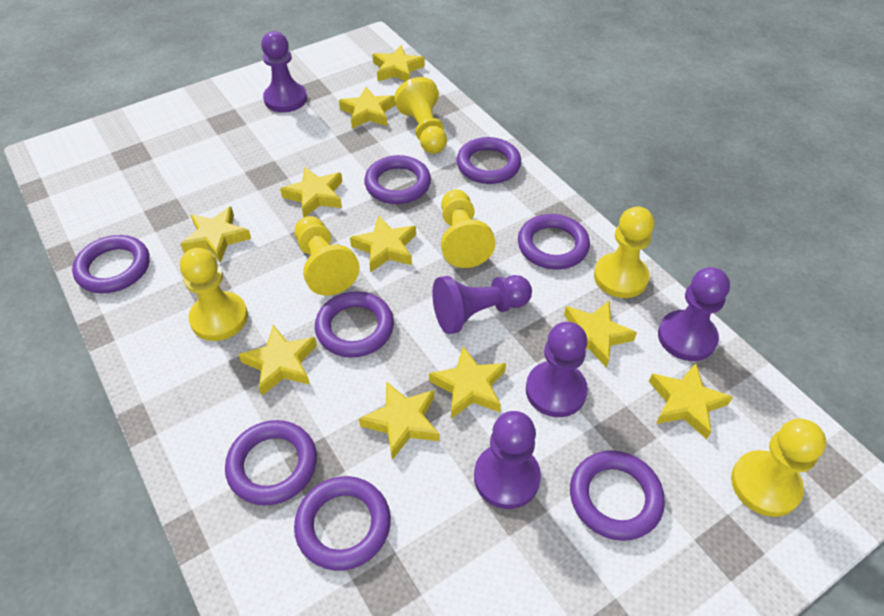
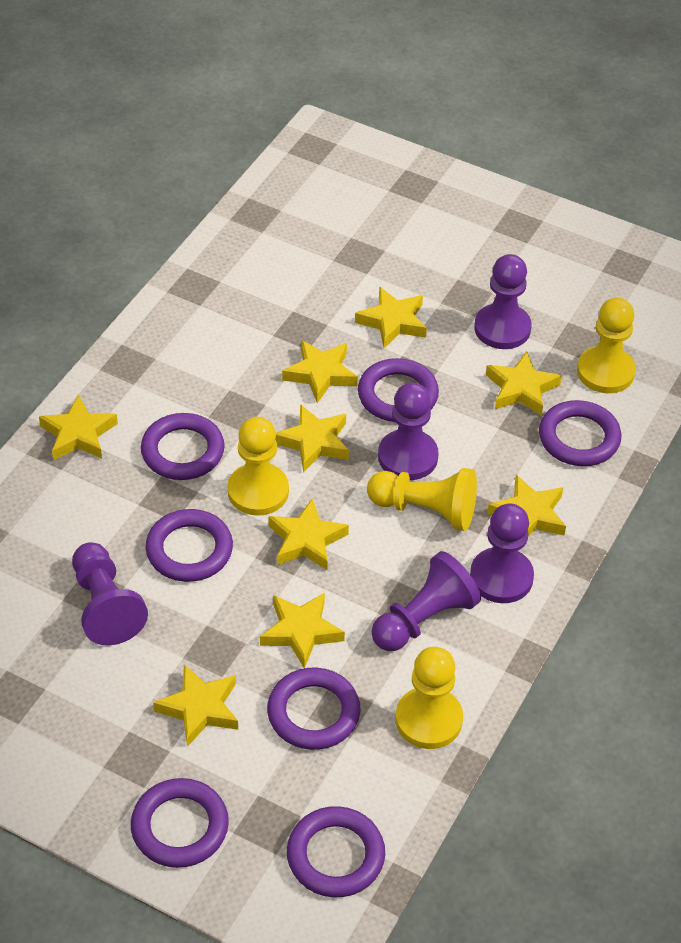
purple ring: [72,235,150,293] [225,420,317,505] [294,476,391,571] [315,291,394,357] [364,155,431,204] [457,137,521,184] [518,214,590,270] [570,450,665,541] = 8 -> [131,778,229,868] [141,413,225,480] [145,509,233,582] [267,668,360,750] [287,806,385,897] [358,358,439,422] [539,400,621,466] = 7
yellow pawn: [180,248,248,341] [295,216,360,296] [394,77,447,154] [441,189,495,268] [594,207,654,298] [731,418,826,517] = 6 -> [228,417,289,516] [367,468,477,531] [395,647,463,749] [577,298,636,393] = 4
yellow star: [180,207,251,263] [238,325,317,396] [280,167,342,217] [339,87,396,129] [350,216,416,273] [359,381,439,460] [373,45,425,81] [429,346,506,419] [564,301,637,368] [649,363,733,439] = 10 -> [39,395,118,460] [153,665,238,747] [260,593,345,668] [268,499,349,570] [275,404,349,472] [282,340,358,403] [355,287,427,348] [486,352,562,416] [487,475,566,536] = 9

